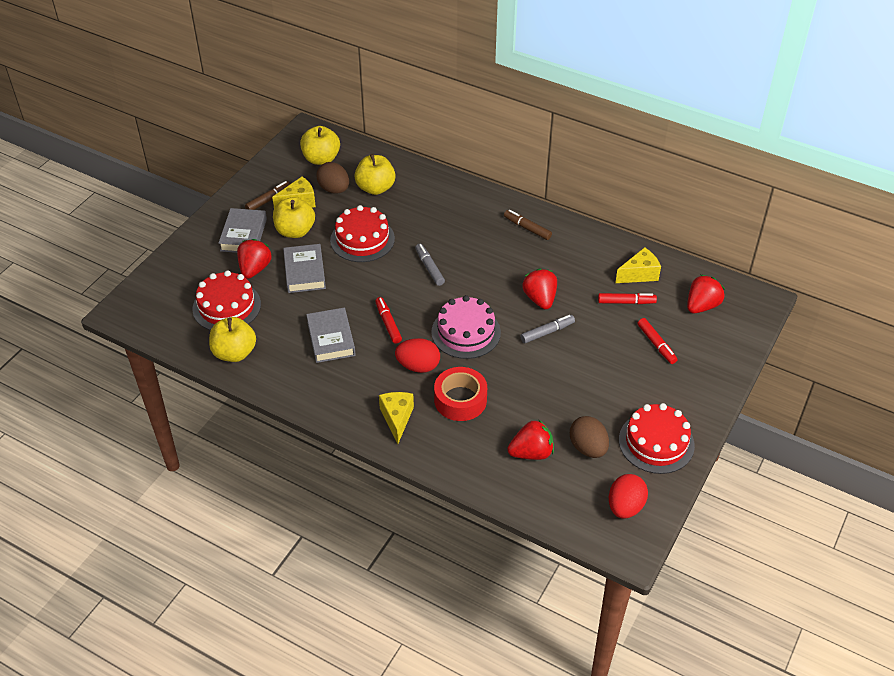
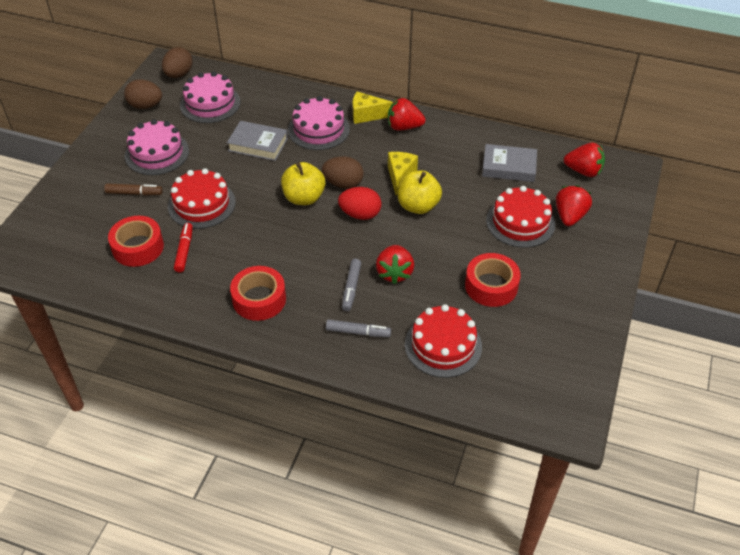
brown egg: [316,162,349,194] [570,416,609,458] = 2 -> [124,79,162,109] [162,47,192,78] [322,157,364,188] = 3
brown marker: [245,181,291,210] [504,210,552,240] = 2 -> [104,183,163,196] = 1
grey book: [219,208,267,253] [283,244,326,293] [306,308,356,363] = 3 -> [227,121,288,161] [482,144,537,182] = 2
pink cake: [431,295,501,359] = 1 -> [125,119,189,175] [180,71,240,123] [288,96,350,150] = 3
red egg: [395,338,440,373] [609,474,648,519] = 2 -> [338,187,381,220] = 1
red marker: [375,297,402,344] [598,293,657,304] [637,318,678,364] = 3 -> [174,223,193,272] = 1
red tape: [434,367,487,421] = 1 -> [108,216,164,267] [230,266,286,321] [465,253,521,307] = 3
yellow apple: [209,317,256,362] [273,197,315,238] [300,126,340,165] [355,154,396,195] = 4 -> [281,162,325,205] [398,170,442,214] = 2
yellow cheese: [272,177,316,209] [379,392,414,444] [615,247,661,283] = 3 -> [353,92,393,124] [388,152,418,195] = 2

